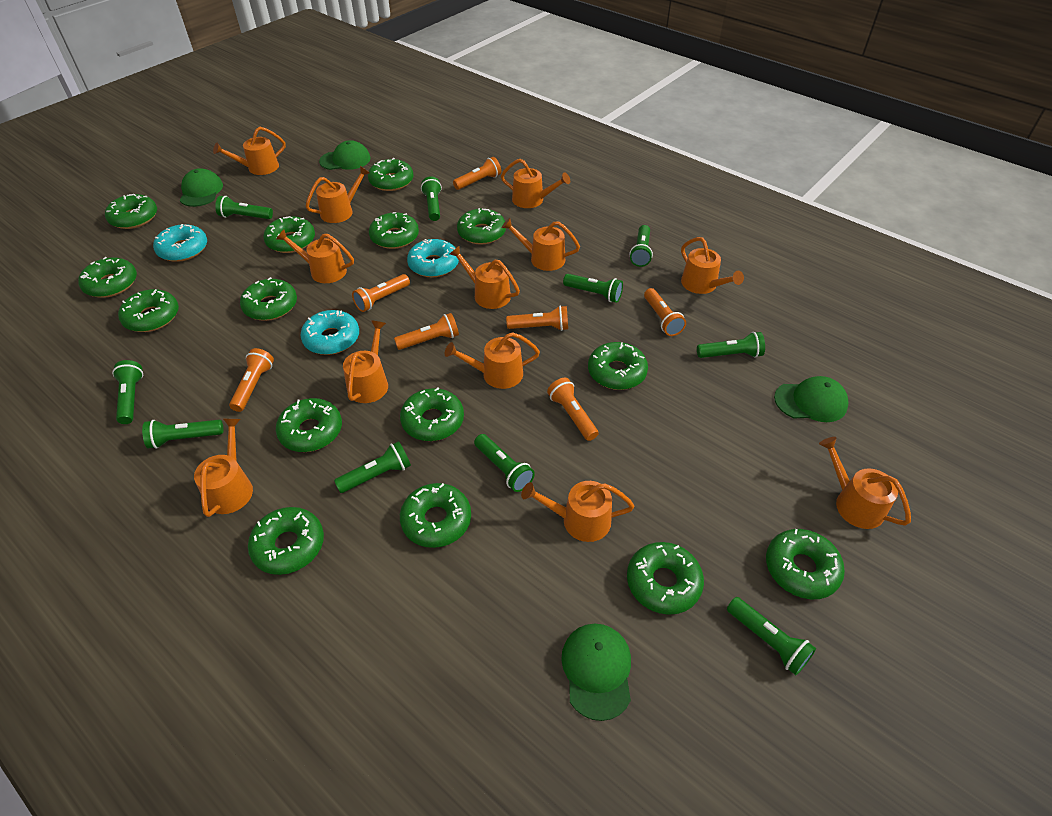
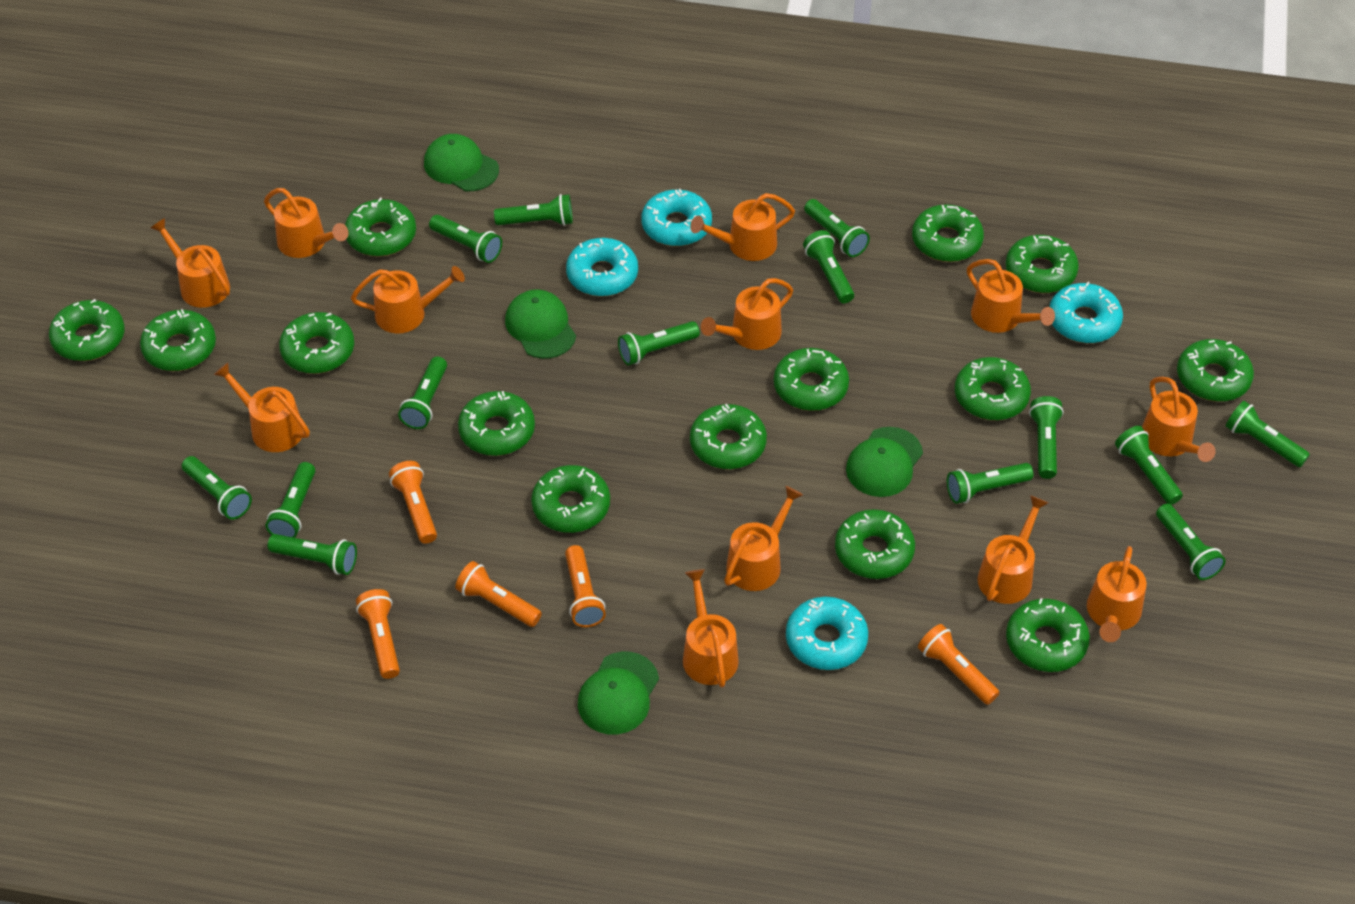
green donut: [78,257,137,298] [105,194,157,229] [118,289,179,332] [240,277,297,321] [248,507,324,575] [263,216,315,253] [276,398,342,452] [368,158,414,191] [369,212,419,249] [400,388,464,441] [400,483,471,548] [457,208,506,245] [588,342,648,390] [627,542,704,615] [766,529,845,600] = 15 -> [49,299,125,361] [140,309,216,371] [279,312,354,374] [345,198,416,257] [458,391,535,456] [531,465,610,533] [690,404,767,469] [774,348,849,411] [835,509,915,579] [912,204,984,262] [955,357,1031,420] [1006,235,1079,293] [1006,598,1090,672] [1177,339,1254,402] = 14
green flashlight: [112,360,143,424] [142,420,223,449] [215,196,273,219] [334,441,411,493] [421,176,442,221] [474,434,535,492] [563,274,623,303] [630,225,653,267] [697,332,765,358] [727,597,816,675] = 10 -> [182,456,252,520] [266,462,315,538] [268,534,357,575] [398,356,447,429] [429,215,502,263] [494,194,573,226] [618,321,700,365] [803,230,854,303] [804,199,870,257] [947,463,1034,504] [1029,396,1064,479] [1115,426,1183,505] [1156,504,1226,580] [1226,401,1310,467] = 14
orange flashlight: [229,348,274,412] [352,274,410,312] [394,313,459,350] [453,157,501,190] [506,306,568,331] [547,378,598,441] [644,288,686,336] = 7 -> [356,589,400,679] [389,461,437,544] [455,561,542,627] [565,545,606,627] [918,624,999,705] = 5
turquoise donut: [153,224,207,262] [300,310,359,355] [407,239,459,277] = 3 -> [566,238,638,296] [641,189,712,246] [786,597,868,670] [1049,282,1123,343] = 4

